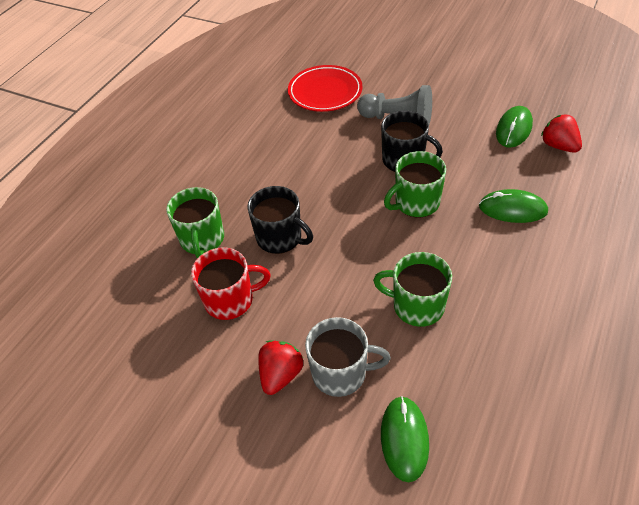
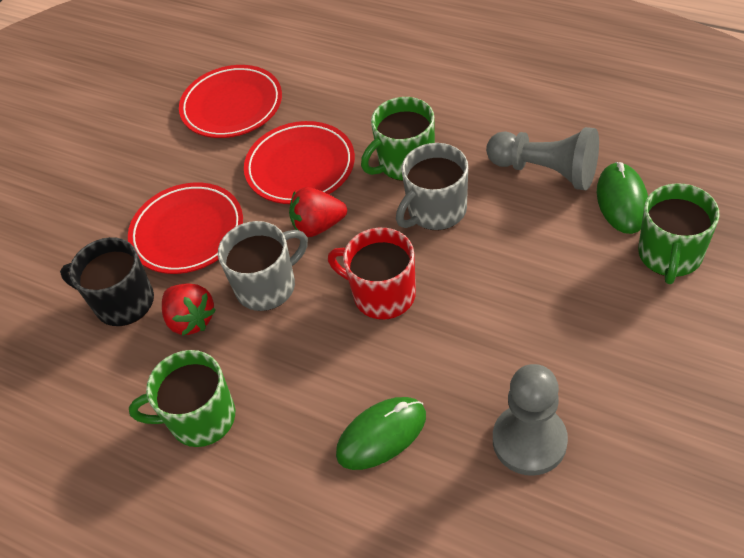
black mug: [247,186,313,254] [381,111,443,172] = 2 -> [60,237,154,326] = 1
green mouse: [381,396,429,482] [479,189,548,223] [496,106,533,148] = 3 -> [336,397,426,470] [597,162,648,234] = 2
grey mug: [305,317,391,397] = 1 -> [218,221,308,311] [396,143,468,230] = 2
grey pawn: [357,85,432,124] = 1 -> [486,127,599,190] [493,364,568,476] = 2
red plate: [288,65,362,112] = 1 -> [128,183,243,274] [179,65,282,138] [244,121,355,204] = 3

